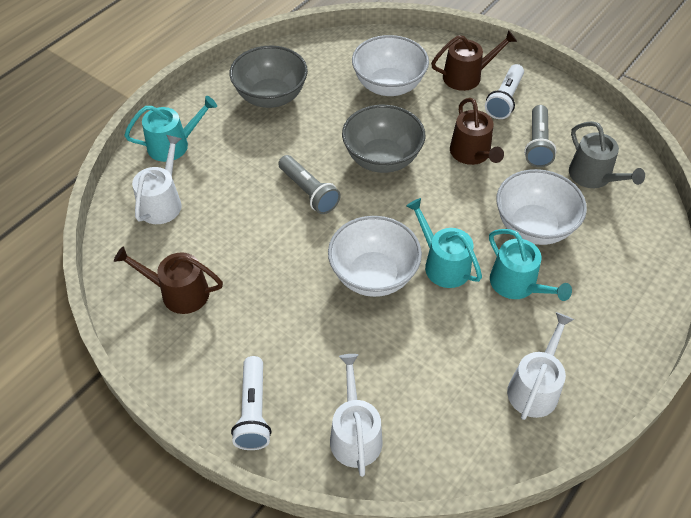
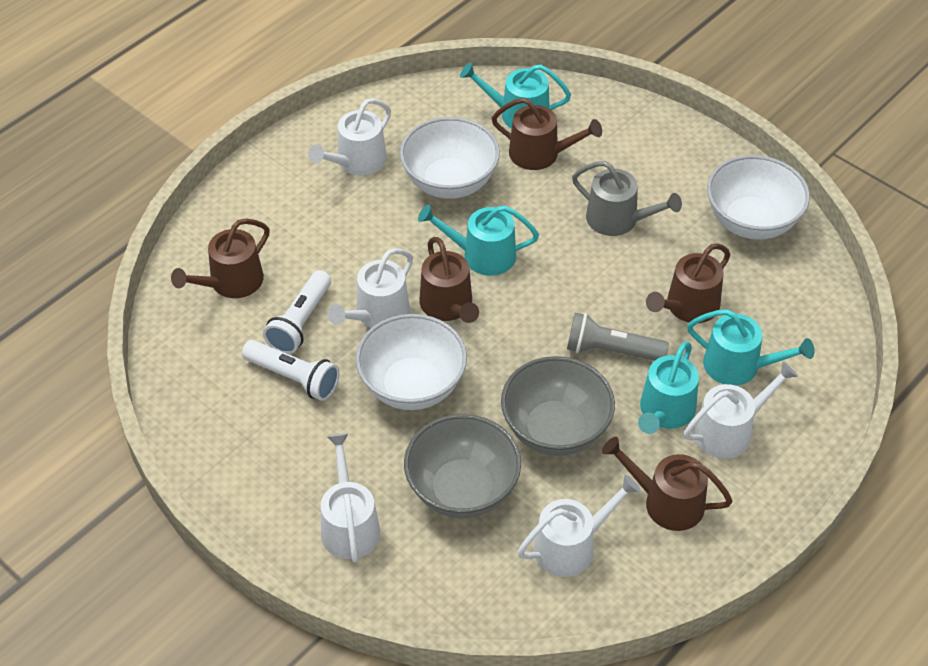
brown watering can: [114,246,223,314] [431,30,517,91] [450,98,504,165] = 3 -> [171,218,270,298] [420,237,479,323] [492,98,602,170] [602,437,732,531] [646,243,730,323] = 5
grey flashlight: [278,155,341,214] [524,105,556,167] = 2 -> [567,313,669,361] = 1
turquoise watering can: [124,96,217,162] [406,198,482,288] [489,229,572,301] = 3 -> [418,205,539,276] [460,62,571,129] [638,341,699,434] [687,309,815,386] = 4
white watering can: [132,135,182,224] [330,354,383,477] [507,312,574,420] = 3 -> [308,98,391,176] [321,433,380,563] [328,248,413,328] [517,475,641,577] [684,362,798,459] = 5

